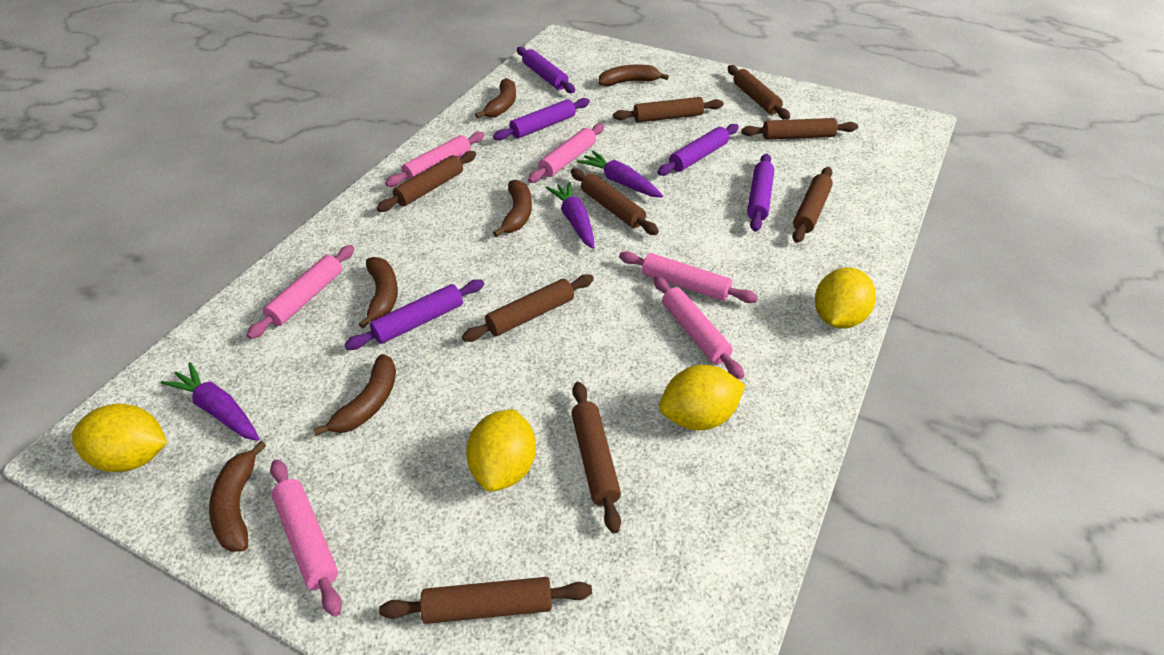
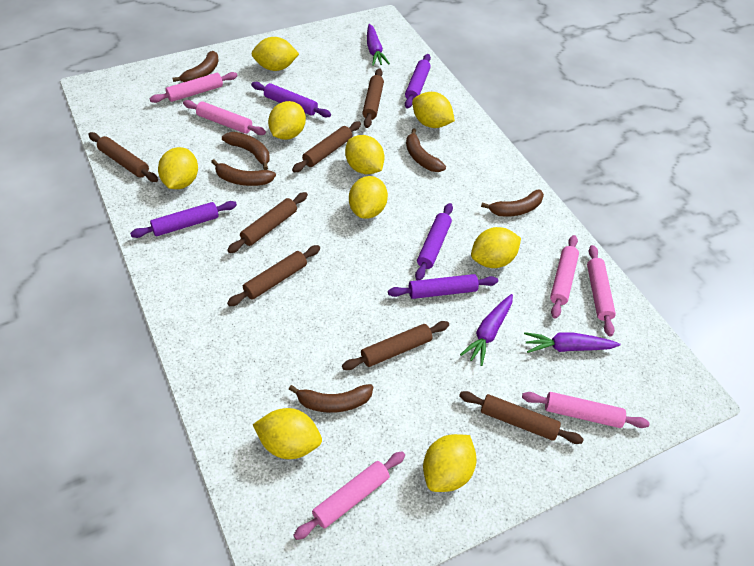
brown rolling pin: [377,151,476,212] [379,577,592,624] [462,274,594,342] [571,168,659,235] [571,382,621,534] [613,97,723,122] [728,65,790,120] [741,118,858,140] [792,167,833,243] = 9 -> [88,132,158,182] [227,192,308,253] [227,245,320,306] [292,121,361,172] [342,321,449,370] [362,68,384,128] [459,391,584,444] = 7
yellow lemon: [72,404,167,472] [466,409,536,492] [659,365,745,430] [815,268,876,329] = 4 -> [158,147,198,189] [252,37,299,71] [253,408,322,459] [268,101,306,140] [345,135,385,174] [349,176,388,219] [412,92,455,128] [423,434,477,492] [471,227,521,268] = 9

